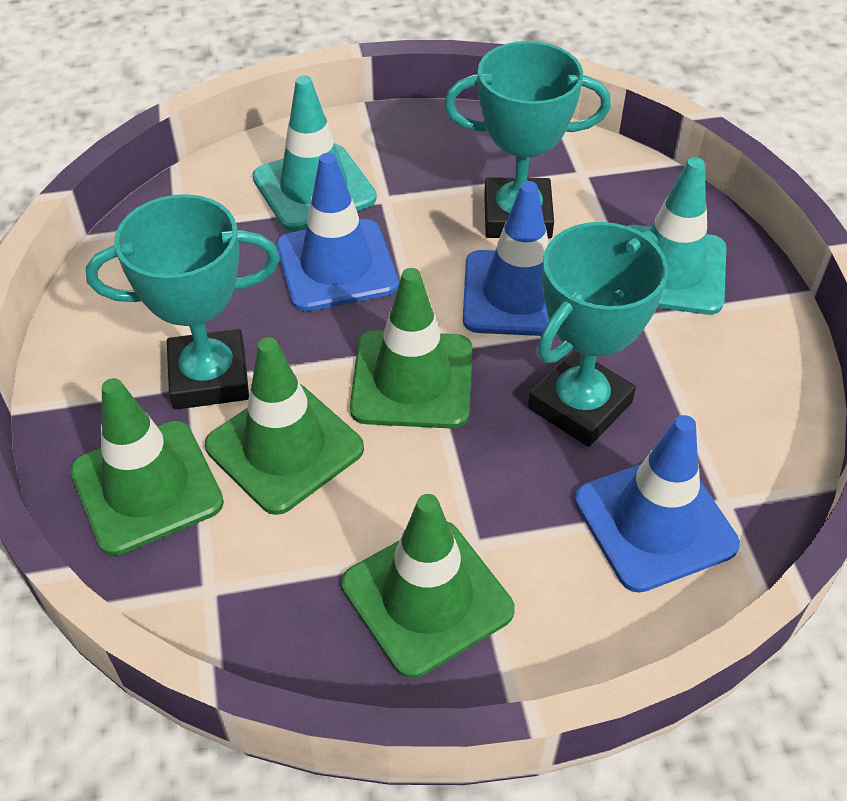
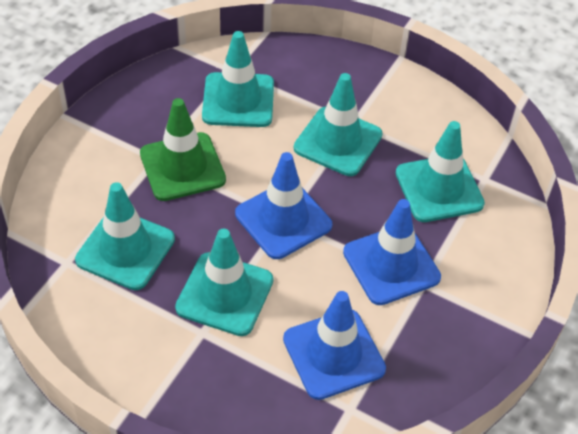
green traffic cone: [70,378,224,556] [205,337,364,515] [342,494,515,678] [350,268,472,429] = 4 -> [140,98,226,201] = 1
turquoise traffic cone: [253,75,377,231] [628,157,726,315] = 2 -> [75,182,175,290] [175,229,273,336] [202,31,274,127] [294,73,383,176] [396,121,485,222] = 5
turquoise trophy: [86,194,280,410] [444,41,611,238] [528,222,668,447] = 3 -> none = 0

